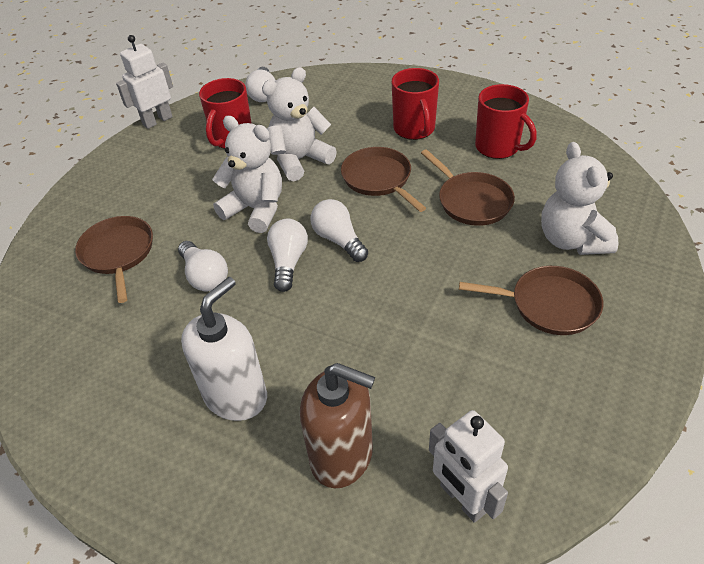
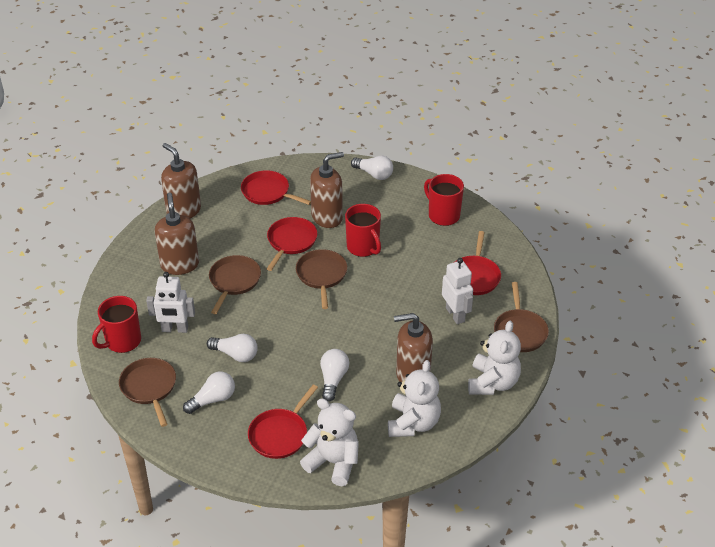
brown soap dispenser: [300,363,375,488] = 1 -> [155,192,199,275] [161,143,201,219] [310,152,344,228] [394,313,433,382] = 4
red pan: none = 0 -> [241,170,311,205] [248,384,318,459] [267,217,317,271] [455,231,501,295] = 4
white soap dispenser: [181,277,267,421] = 1 -> none = 0

